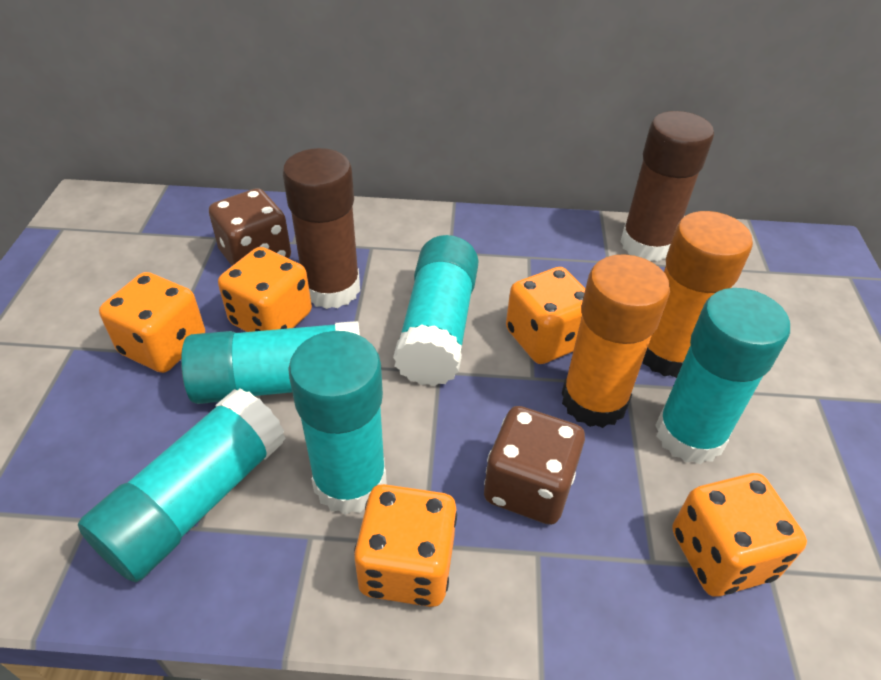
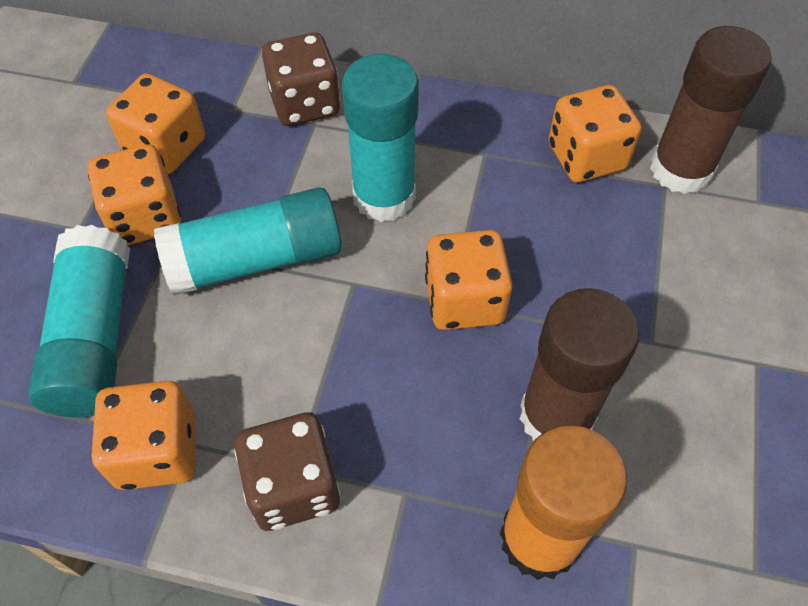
orange glue stick: [562,254,670,428] [643,211,753,378] = 2 -> [500,425,627,580] = 1
turquoise glue stick: [78,388,286,582] [181,321,360,404] [288,331,387,515] [393,235,479,386] [655,288,790,464] = 5 -> [28,225,130,418] [154,187,342,296] [342,54,419,222] = 3

